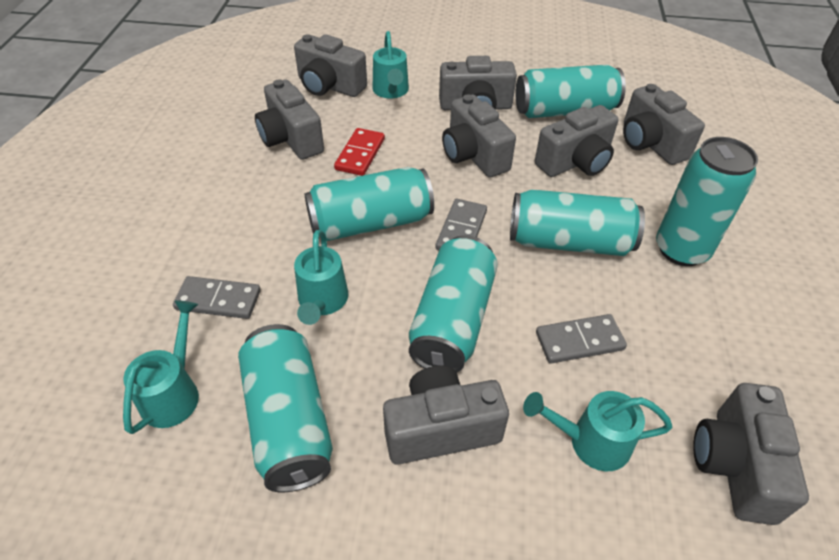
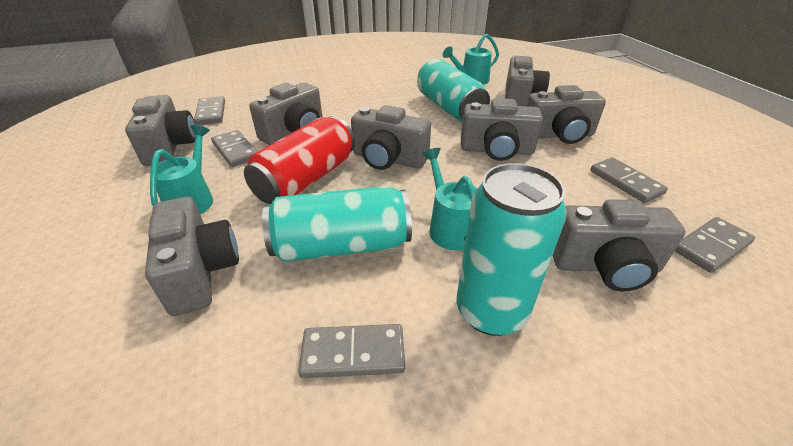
grey domino: [173,276,261,319] [435,199,487,250] [536,314,627,364] = 3 -> [194,96,225,125] [211,130,257,167] [298,324,405,378] [590,157,668,203] [675,217,755,273] = 5
red can: none = 0 -> [244,116,355,204] = 1
red domino: [334,128,385,176] = 1 -> none = 0
turquoise can: [238,324,333,492] [305,167,434,241] [409,235,498,372] [510,189,645,256] [515,65,626,118] [656,137,758,266] = 6 -> [262,186,412,262] [417,59,490,122] [457,163,567,336] = 3
turquoise watering can: [123,300,199,434] [294,230,348,325] [372,31,409,98] [523,391,672,471] = 4 -> [150,125,213,214] [422,148,477,250] [443,34,499,85] = 3

